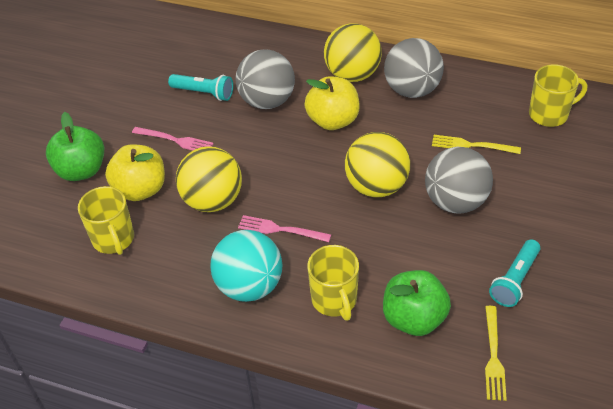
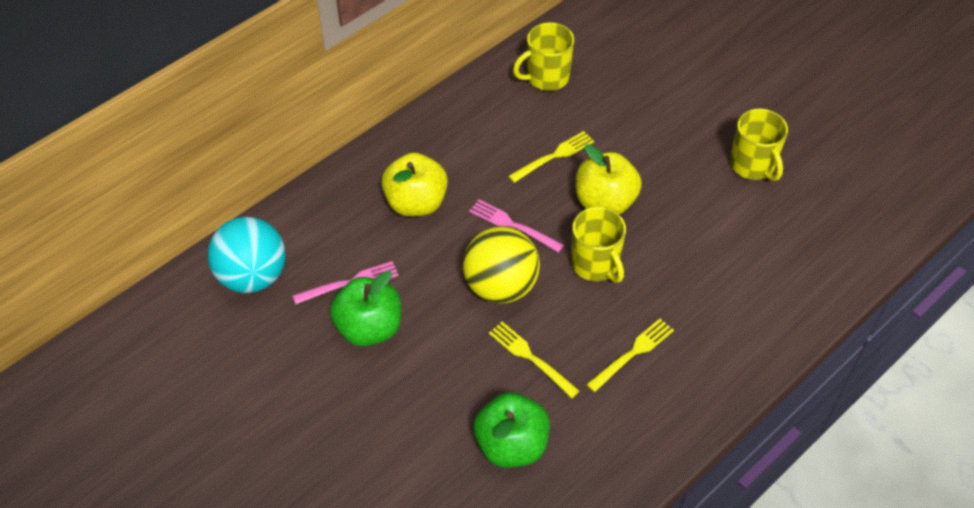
grey ball: [235,49,295,109] [384,38,444,98] [425,147,493,213] = 3 -> none = 0
turquoise flashlight: [168,74,233,101] [489,239,541,307] = 2 -> none = 0
yellow ball: [176,146,242,212] [324,23,382,82] [345,132,410,197] = 3 -> [463,227,540,304] = 1
yellow fork: [432,135,521,154] [485,306,507,401] = 2 -> [489,322,579,398] [508,131,594,183] [586,319,674,392] = 3

